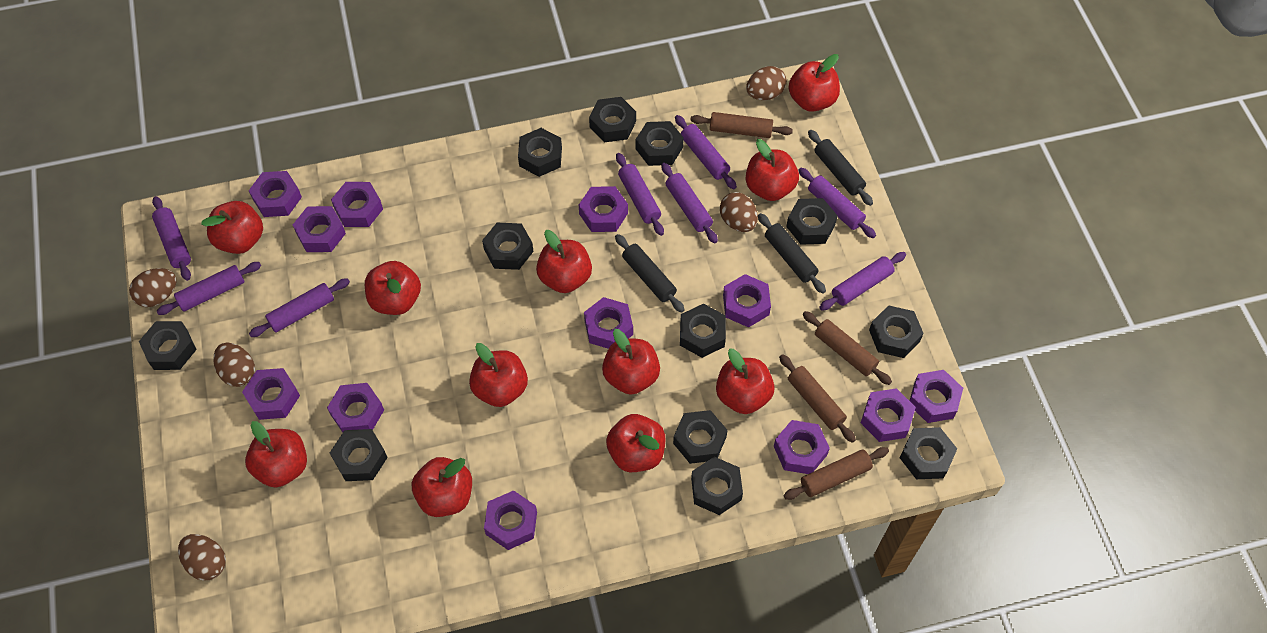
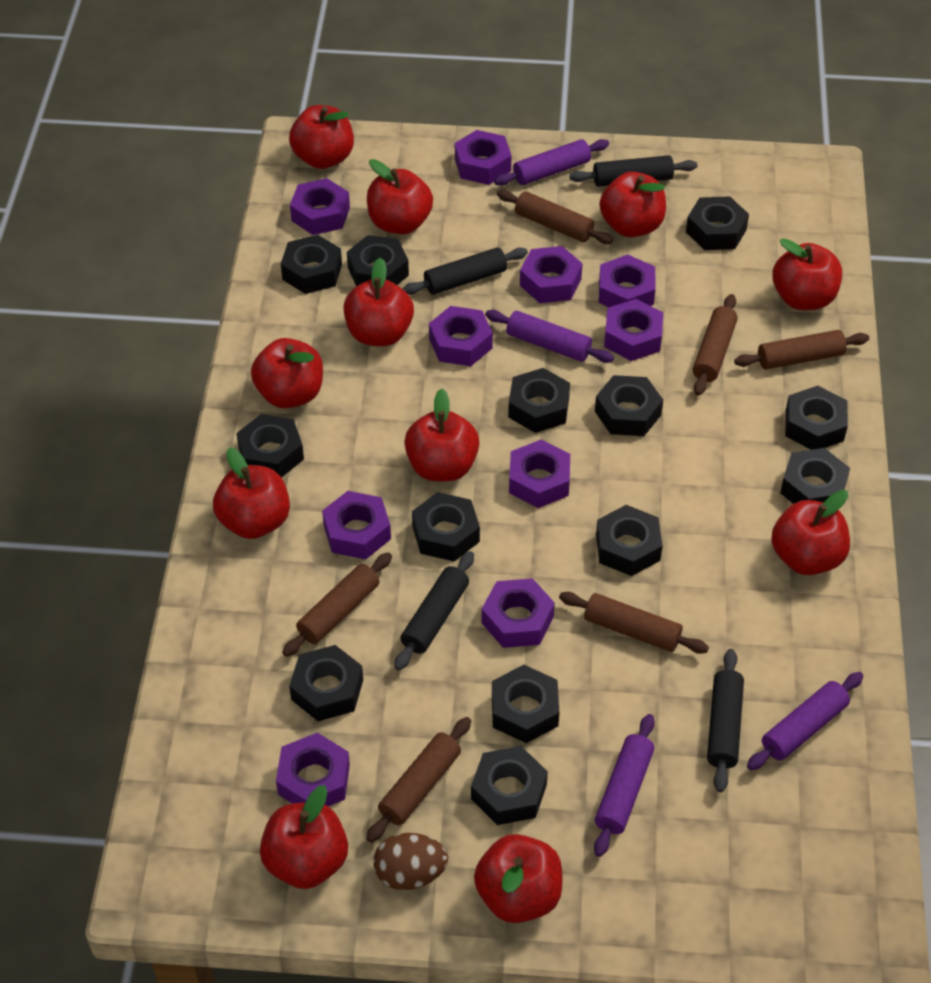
black nut: [139,321,197,370] [330,429,388,481] [482,223,534,270] [518,128,562,177] [589,97,636,143] [636,121,684,166] [673,410,728,464] [680,304,726,358] [691,457,743,515] [786,198,838,245] [869,305,924,358] [900,427,957,479] = 12 -> [236,414,304,477] [281,235,342,294] [289,645,363,721] [347,235,409,286] [412,492,480,561] [471,746,548,825] [492,665,559,743] [508,368,570,433] [595,375,663,436] [596,505,663,576] [686,196,749,250] [780,448,850,504] [785,386,848,450] = 13
black rolling pin: [615,234,685,313] [758,213,826,294] [808,130,873,206] = 3 -> [394,551,474,671] [403,247,528,295] [569,155,697,187] [707,649,744,792] = 4
brown egg: [129,268,176,307] [178,534,226,581] [213,343,255,387] [720,192,758,232] [746,66,787,100] = 5 -> [373,833,448,890] = 1
brown rolling pin: [690,112,793,138] [779,354,856,443] [784,447,889,500] [803,311,892,385] = 4 -> [282,552,392,657] [366,717,471,843] [497,190,613,244] [559,592,709,654] [693,294,738,396] [734,330,869,370] = 6
purple nut: [242,368,300,420] [249,171,302,217] [293,206,346,252] [327,383,384,432] [331,182,383,227] [484,490,537,550] [579,186,628,232] [584,297,633,349] [723,274,771,328] [774,420,830,474] [861,388,916,442] [909,370,963,423] = 12 -> [276,732,350,806] [290,178,350,235] [322,491,391,560] [429,306,493,366] [455,130,512,185] [482,578,555,648] [509,440,570,508] [520,246,583,303] [599,255,656,307] [604,299,663,361] = 10
purple rolling pin: [152,196,191,281] [157,262,261,315] [249,278,350,337] [616,153,664,236] [661,163,718,243] [675,115,737,189] [798,168,876,238] [819,252,906,311] = 8 -> [485,310,614,363] [494,139,609,185] [594,714,655,857] [747,672,863,770] = 4

